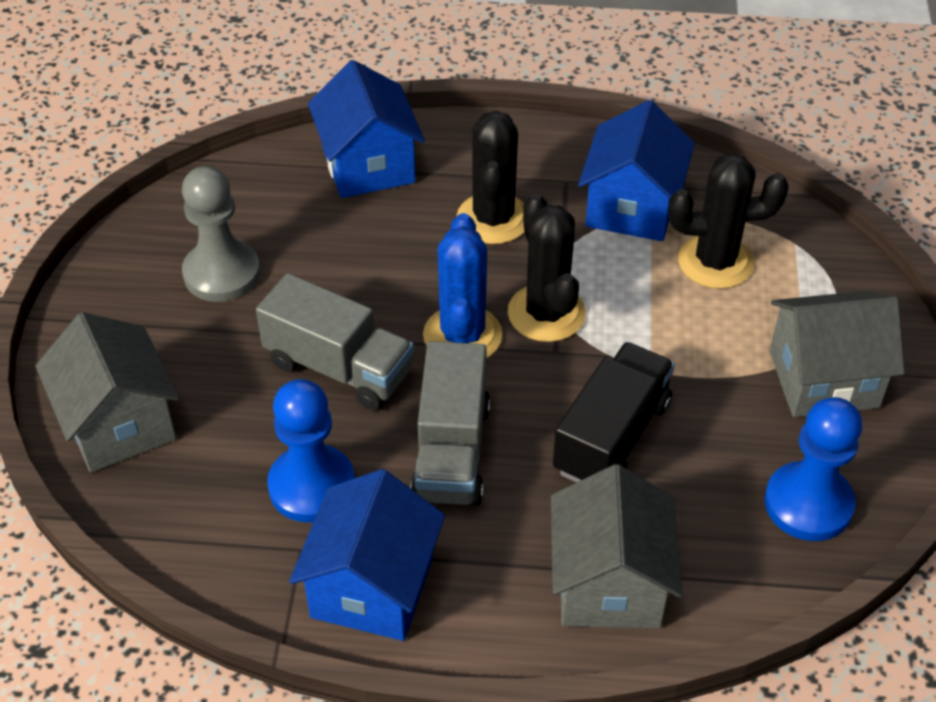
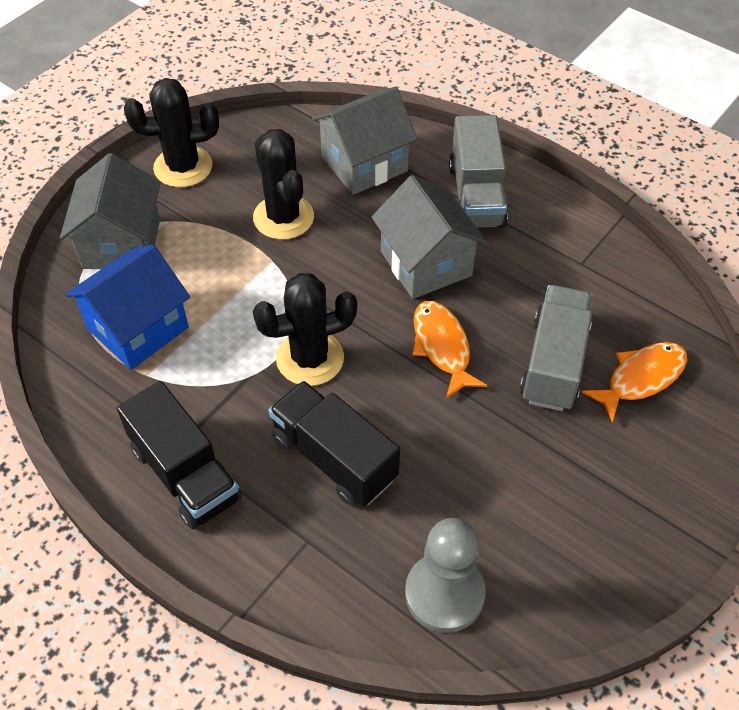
black truck: [553,342,675,482] = 1 -> [117,381,241,529] [269,381,400,506] = 2
blue cactus: [423,213,502,358] = 1 -> none = 0
blue house: [289,469,445,641] [308,60,425,198] [578,100,695,241] = 3 -> [65,245,190,370] = 1
blue pawn: [267,379,355,522] [764,397,862,541] = 2 -> none = 0
orange fish: none = 0 -> [412,301,487,398] [582,342,687,423] = 2

